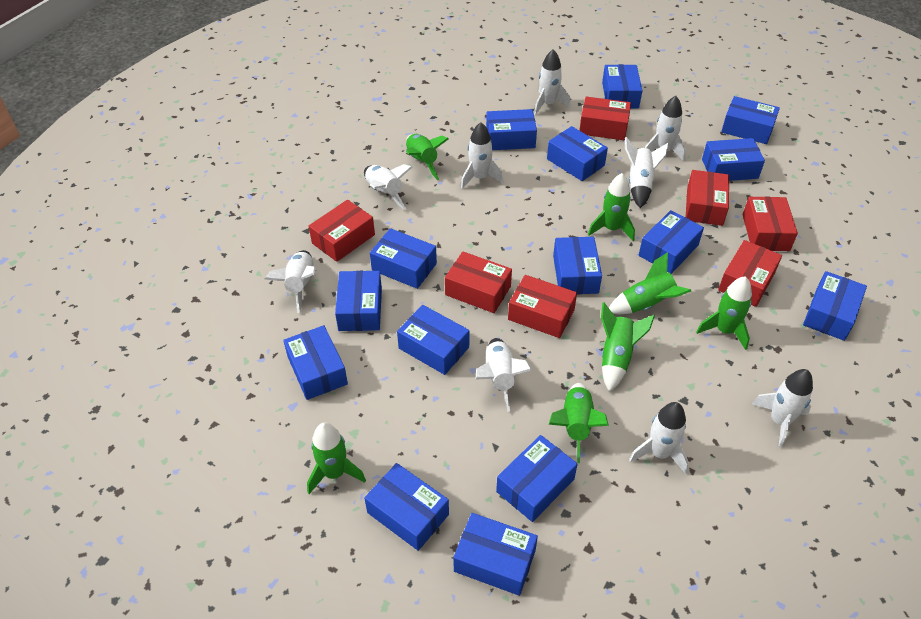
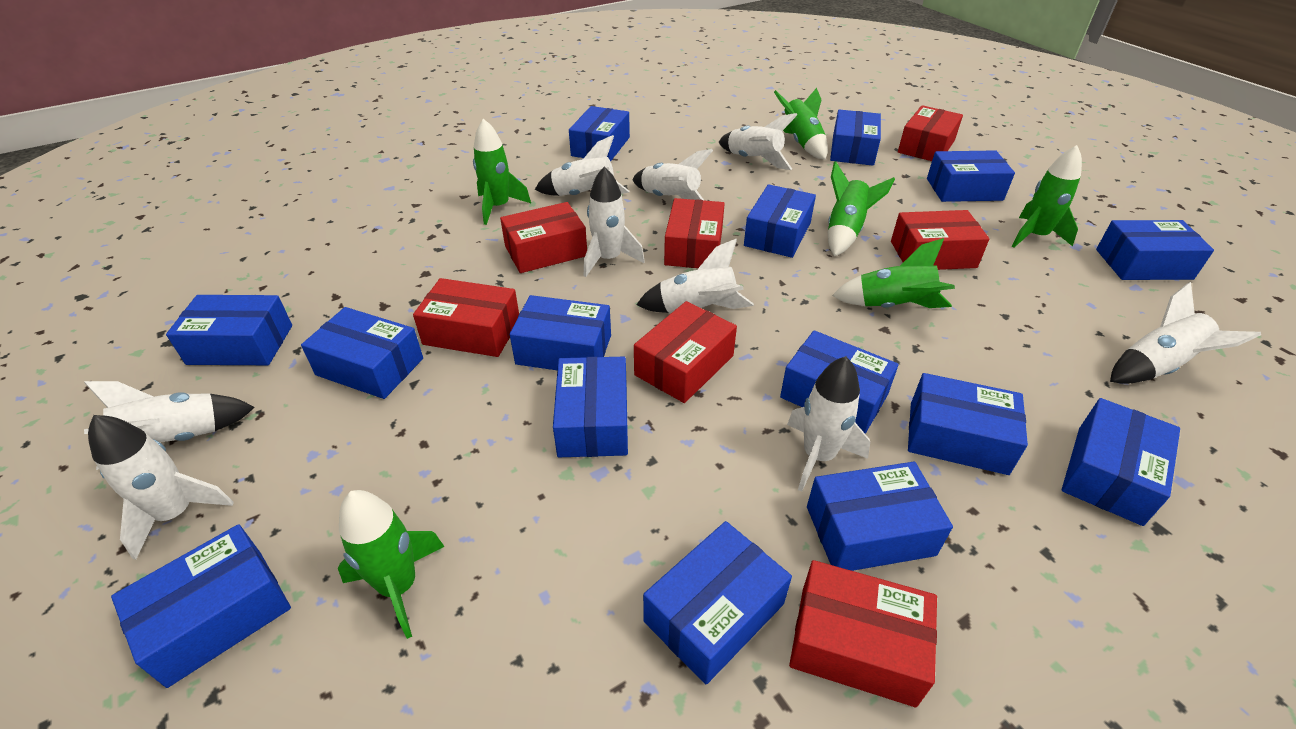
green rocket: [307,423,366,494] [406,134,448,180] [549,383,609,463] [588,173,635,241] [601,302,655,392] [609,252,691,314] [696,276,752,350] = 7 -> [338,490,445,639] [473,119,531,225] [774,88,828,160] [828,161,895,256] [832,238,955,308] [1012,145,1082,247] = 6

